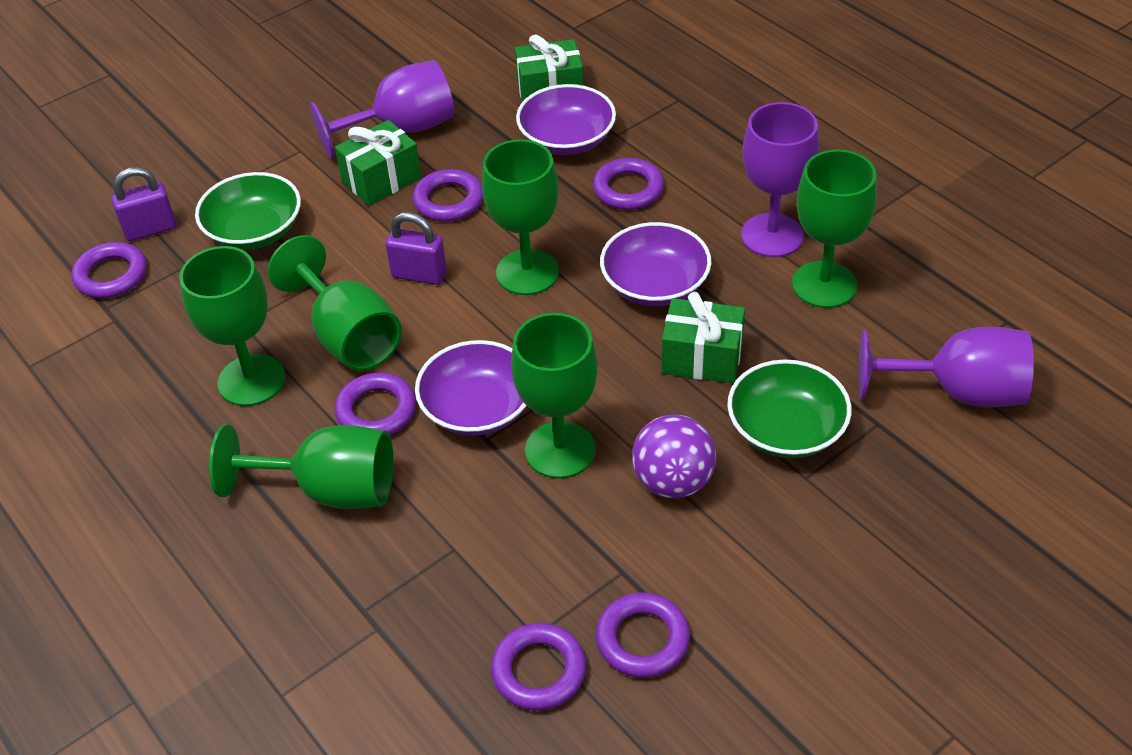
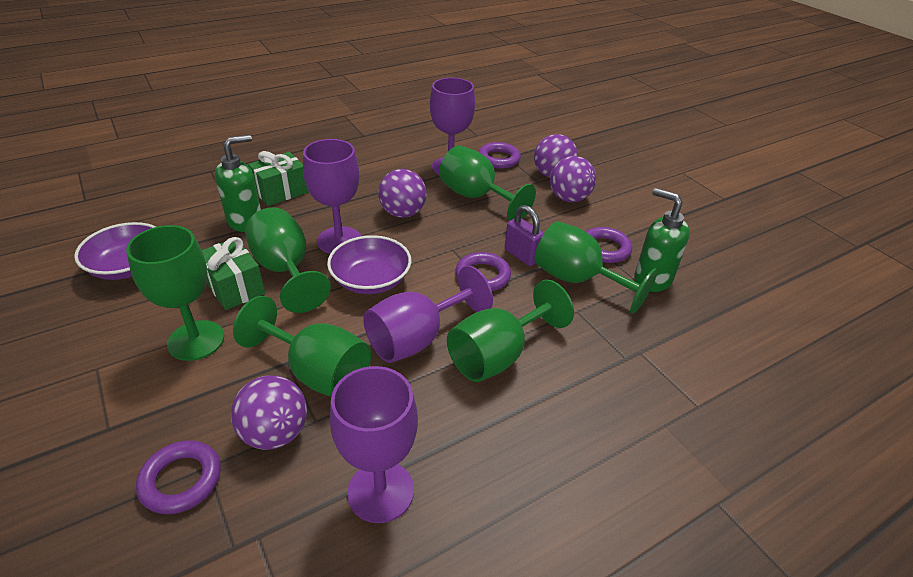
green bowl: [195,172,301,250] [727,359,852,458] = 2 -> none = 0
green gift: [335,120,422,206] [515,35,584,102] [661,292,745,384] = 3 -> [202,237,265,310] [248,151,308,206] = 2
green soap dispenser: none = 0 -> [215,135,261,232] [634,188,690,292] = 2
purple ball: [632,414,716,498] = 1 -> [231,376,307,450] [378,169,427,218] [534,134,578,178] [550,156,596,202] = 4
purple bowl: [415,340,527,436] [516,84,616,155] [600,222,711,306] = 3 -> [74,222,156,280] [327,235,411,294] = 2
purple goblet: [310,60,455,159] [741,102,819,257] [859,327,1034,407] = 3 -> [303,139,361,254] [330,366,418,523] [363,266,493,363] [430,78,475,175] = 4
purple padlock: [112,167,176,241] [385,212,447,285] = 2 -> [505,205,544,266] = 1
purple ring: [72,242,147,298] [335,373,416,435] [413,169,483,222] [491,623,586,710] [593,158,664,210] [596,593,690,678] = 6 -> [136,440,221,514] [456,252,511,291] [478,142,521,169] [585,227,632,263] = 4

